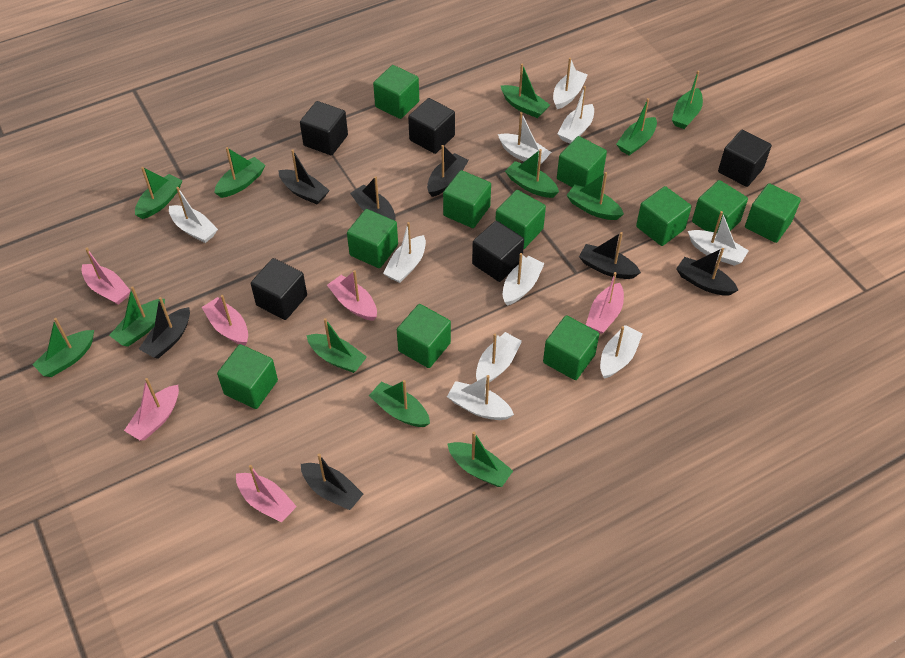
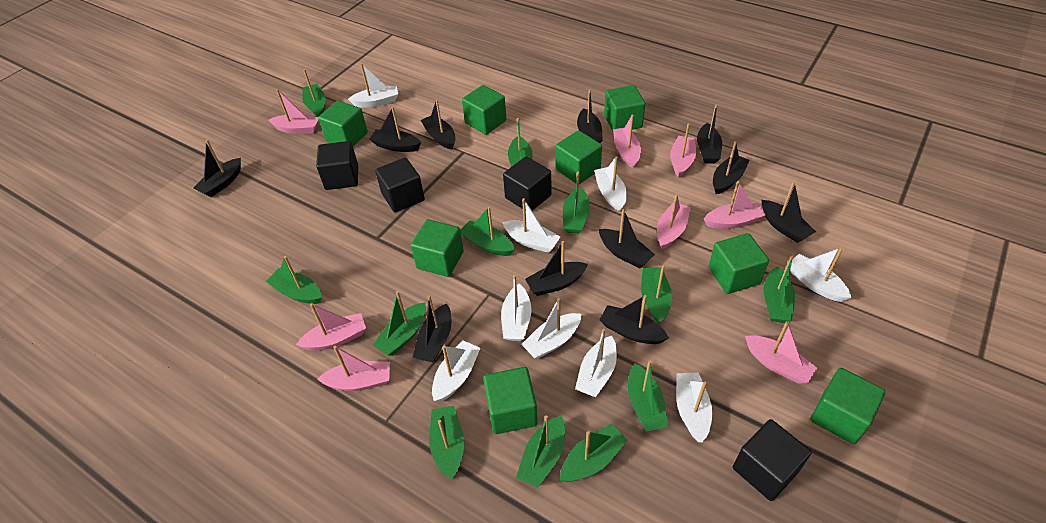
black boat: [139,297,190,359] [278,149,330,204] [301,454,363,510] [350,176,395,221] [427,145,469,197] [579,232,641,279] [676,248,738,296] = 7 -> [193,140,241,197] [369,107,421,152] [413,296,451,362] [421,100,455,150] [525,241,588,296] [577,89,603,143] [599,209,655,268] [600,295,669,344] [697,104,722,164] [713,141,750,194] [762,181,816,243] = 11
black cube: [251,258,307,320] [300,101,348,155] [408,98,455,154] [472,221,524,282] [718,130,772,187] = 5 -> [316,141,358,190] [375,157,425,213] [503,156,552,211] [733,419,812,501] = 4
green cube: [217,344,278,409] [347,209,398,268] [373,65,419,119] [397,304,451,368] [443,170,491,228] [495,190,546,249] [543,315,599,380] [557,136,607,187] [636,186,691,246] [692,180,748,232] [745,183,801,243] = 11 -> [318,101,368,146] [411,219,464,277] [462,85,506,135] [483,367,537,434] [555,130,602,184] [604,85,645,131] [709,233,769,294] [810,368,886,444] = 8
pink boat: [81,248,131,304] [124,378,179,440] [202,295,248,346] [236,465,297,522] [327,270,377,321] [586,272,624,334] = 6 -> [269,89,319,134] [296,303,366,351] [317,346,390,391] [613,115,641,168] [657,194,691,249] [670,123,696,178] [704,181,765,229] [745,321,817,384] = 8
white boat: [169,187,218,243] [383,222,426,283] [447,375,514,420] [476,332,522,382] [498,112,551,165] [503,253,545,306] [553,58,588,109] [557,86,594,144] [600,325,642,379] [688,211,749,266] = 10 -> [348,63,398,108] [432,340,480,402] [501,275,532,341] [502,198,561,253] [521,298,581,359] [575,329,617,397] [594,156,627,211] [676,372,712,442] [787,247,852,302] = 9

